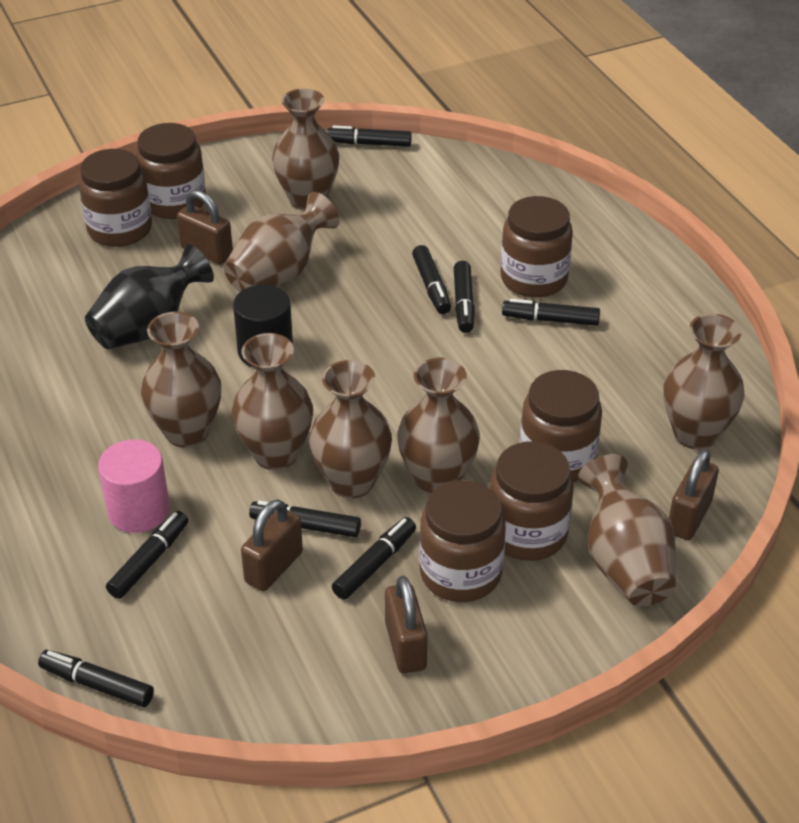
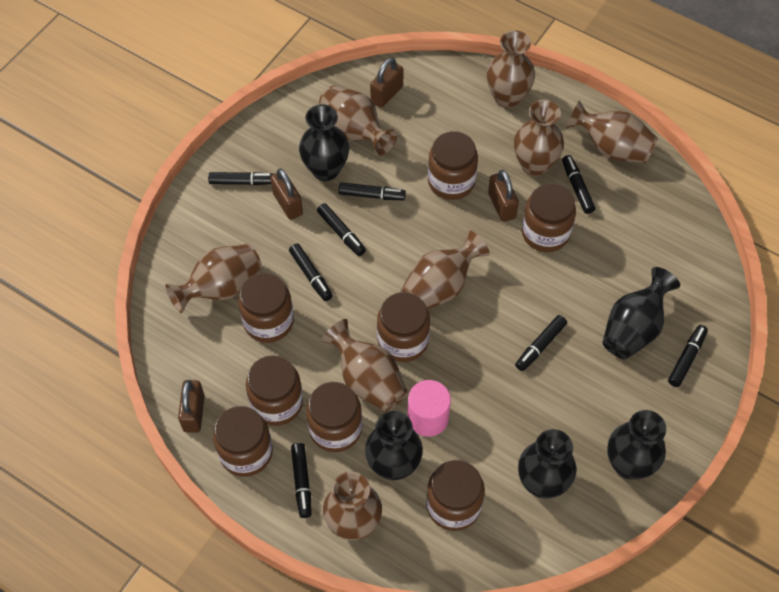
black cylinder: [233,285,293,368] = 1 -> none = 0
black vase: [85,244,214,349] = 1 -> [299,104,349,181] [365,411,423,480] [518,429,577,499] [602,267,680,359] [607,410,666,479] = 5
brown jar: [79,149,152,247] [136,123,206,219] [419,480,506,602] [490,441,574,561] [501,196,573,298] [520,370,602,482] = 6 -> [213,406,273,477] [238,273,294,343] [246,355,303,426] [306,382,362,452] [377,292,430,362] [426,460,485,531] [428,131,478,200] [522,183,576,252] = 8

